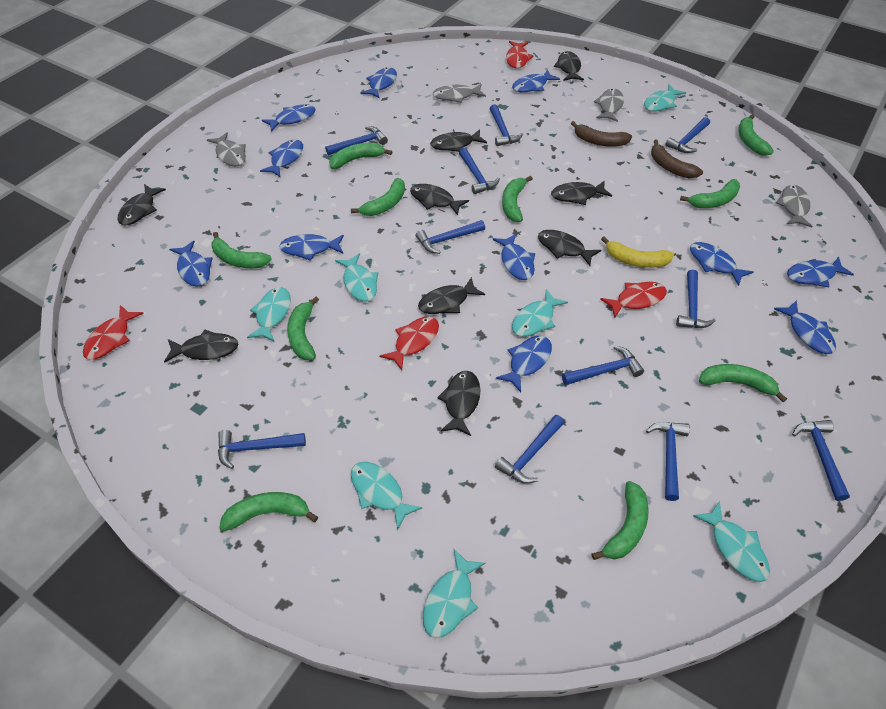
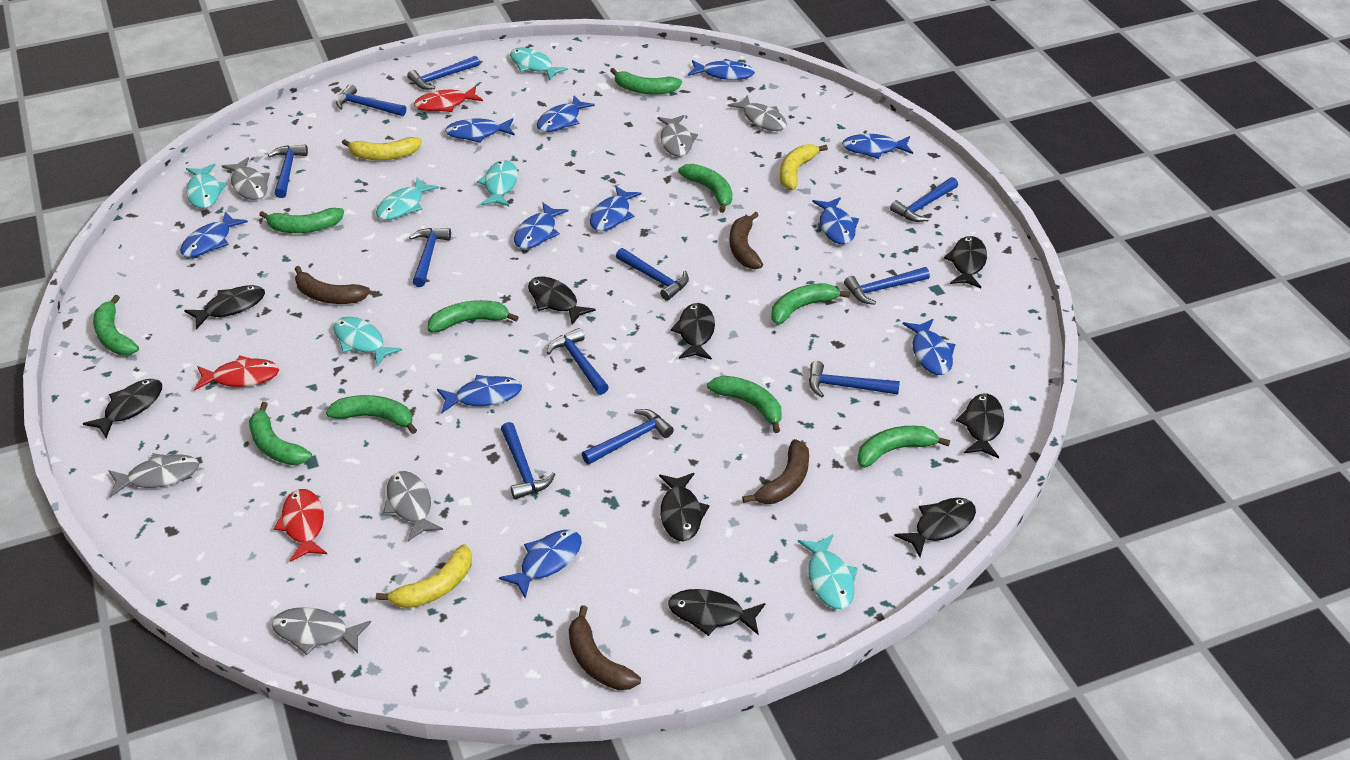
brown banana: [571,121,632,147] [651,139,703,178] = 2 -> [295,266,370,304] [569,605,641,690] [729,212,763,269] [742,439,809,504] = 4
grey fish: [207,132,246,166] [433,84,486,103] [594,89,624,122] [776,185,813,228] = 4 -> [108,453,199,497] [222,157,270,200] [272,607,371,655] [383,471,443,541] [657,115,698,157] [728,95,787,131] = 6
red fish: [83,305,144,360] [379,317,439,370] [506,41,533,68] [600,282,667,318] = 4 -> [194,356,280,391] [274,489,327,562] [414,86,483,112] = 3
turquoise fish: [247,287,291,342] [335,253,378,302] [351,462,422,530] [423,549,486,638] [512,289,568,337] [644,85,686,112] [693,501,770,582] = 7 -> [186,164,227,208] [333,317,402,366] [376,177,439,220] [477,160,518,206] [510,47,568,80] [798,534,858,609] = 6
yellow banana: [601,236,674,268] = 1 -> [342,137,422,160] [376,544,472,608] [780,144,828,190] = 3

